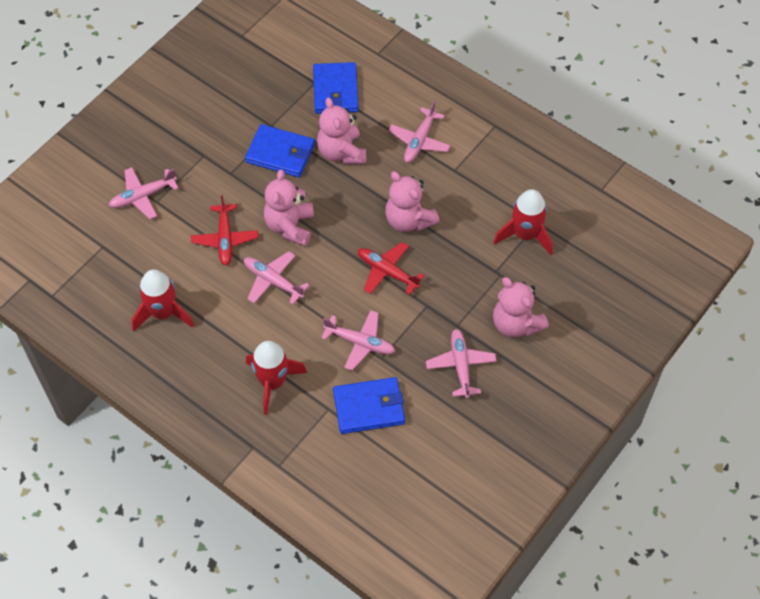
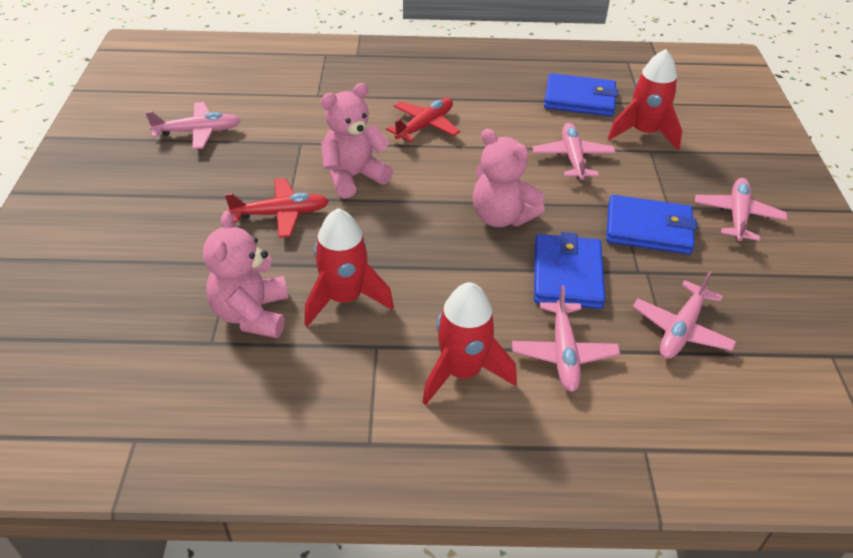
pink teddy bear: [264,169,314,246] [317,97,366,165] [385,171,439,232] [493,277,549,338] = 4 -> [203,211,288,338] [321,83,393,199] [472,129,545,227] = 3

